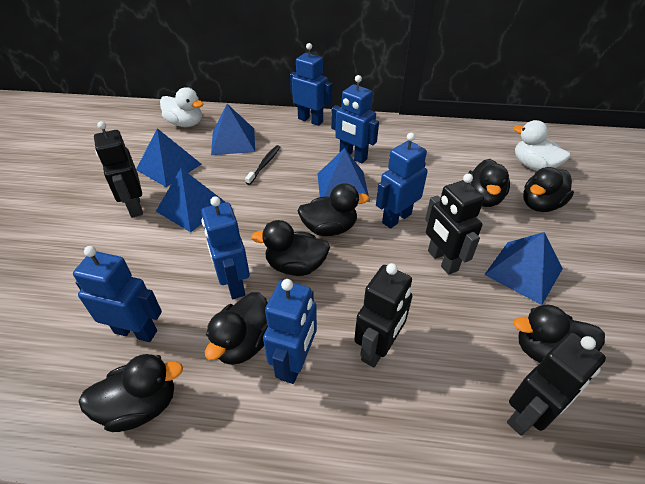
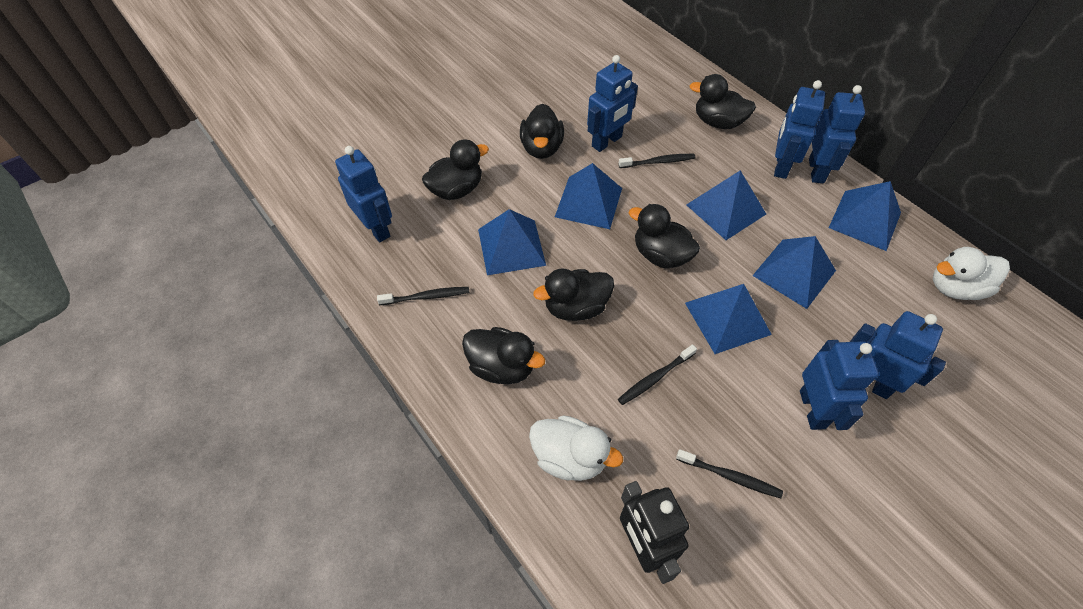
black duck: [78,354,183,432] [205,292,268,365] [251,220,330,276] [298,183,369,236] [468,159,510,207] [513,305,605,363] [523,167,574,212] = 7 -> [422,139,489,200] [462,327,545,384] [520,104,564,159] [533,268,614,321] [629,204,700,269] [690,74,756,129] = 6
black robot: [94,121,143,218] [354,263,412,368] [425,173,484,275] [507,332,606,436] = 4 -> [620,481,689,584] = 1
black toothbrush: [245,145,280,185] = 1 -> [377,287,469,305] [618,344,697,405] [619,154,695,168] [676,449,783,498] = 4
blue pyramid: [136,128,201,187] [156,168,225,232] [211,104,255,155] [318,148,370,202] [484,232,563,305] = 5 -> [478,209,546,275] [555,163,622,229] [685,284,772,354] [686,170,766,240] [752,236,836,309] [829,181,901,251] = 6

